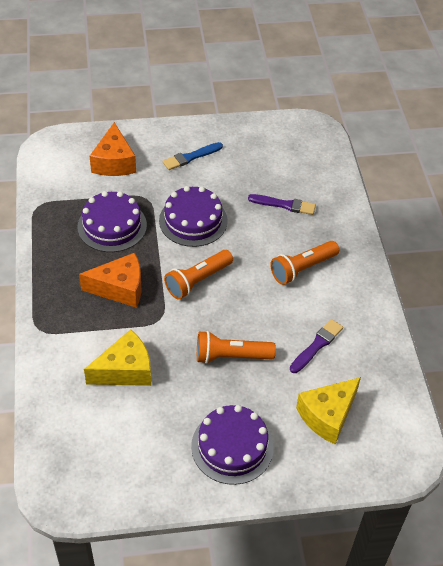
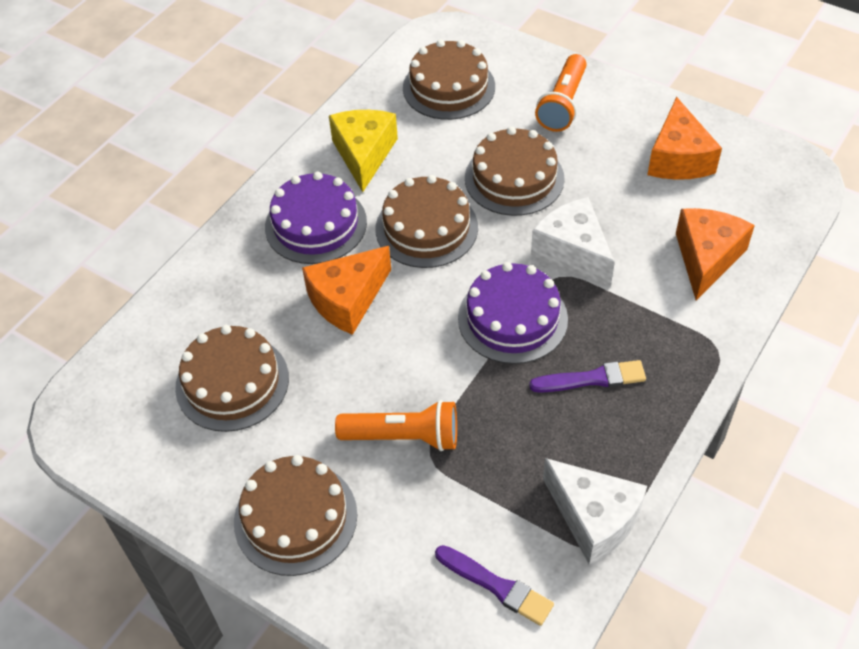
blue brush: [162,142,223,170] = 1 -> none = 0
brown cake: none = 0 -> [175,325,289,432] [234,455,357,576] [376,175,478,268] [403,39,495,120] [465,127,565,216] = 5
orange cheese: [79,253,141,308] [90,122,136,176] = 2 -> [302,246,391,335] [647,97,722,180] [676,208,755,300] = 3
orange flashlight: [164,250,233,300] [197,331,276,364] [270,241,339,285] = 3 -> [335,400,457,451] [535,54,587,132] = 2
purple cake: [77,191,147,252] [159,186,228,247] [191,405,274,485] = 3 -> [265,172,367,264] [458,262,568,364] = 2
white cheese: none = 0 -> [531,197,615,286] [543,458,647,565] = 2
yellow cheese: [84,329,151,386] [296,377,361,445] = 2 -> [329,110,398,192] = 1

